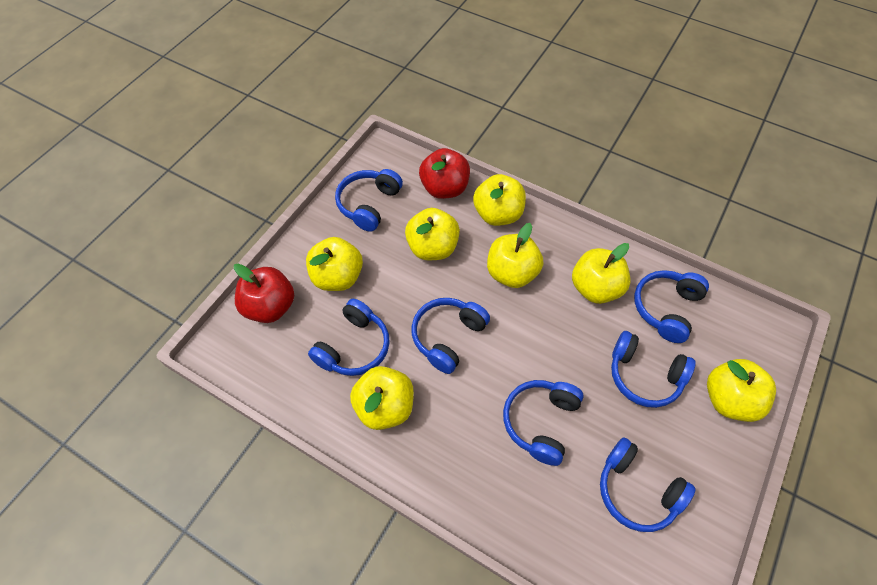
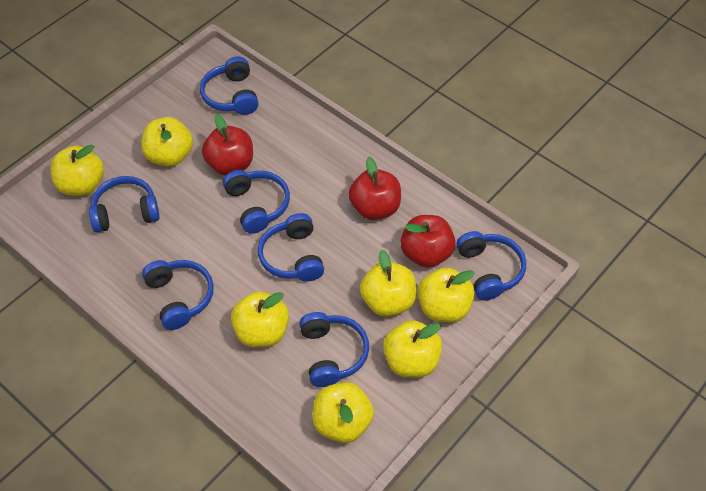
red apple: [234,263,294,323] [419,148,470,199] = 2 -> [202,114,253,175] [348,157,401,220] [400,215,456,268] = 3

